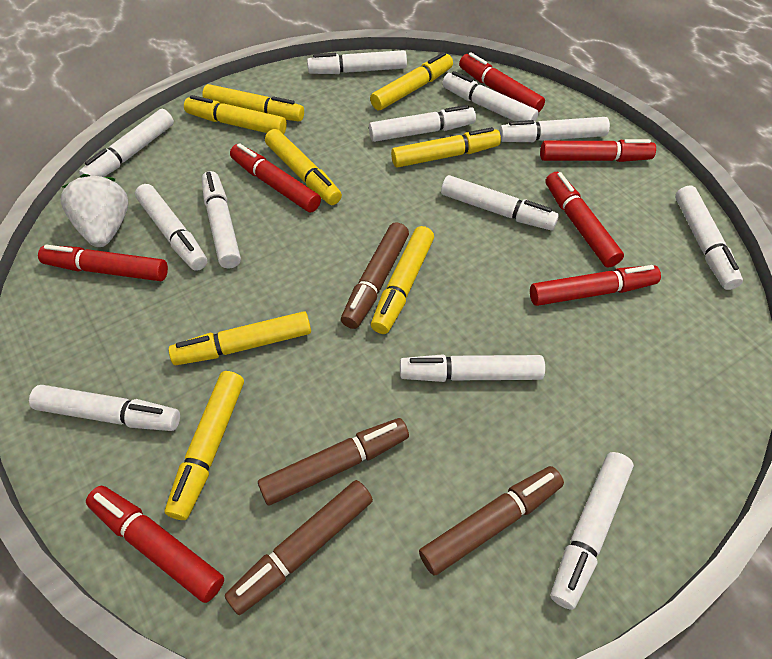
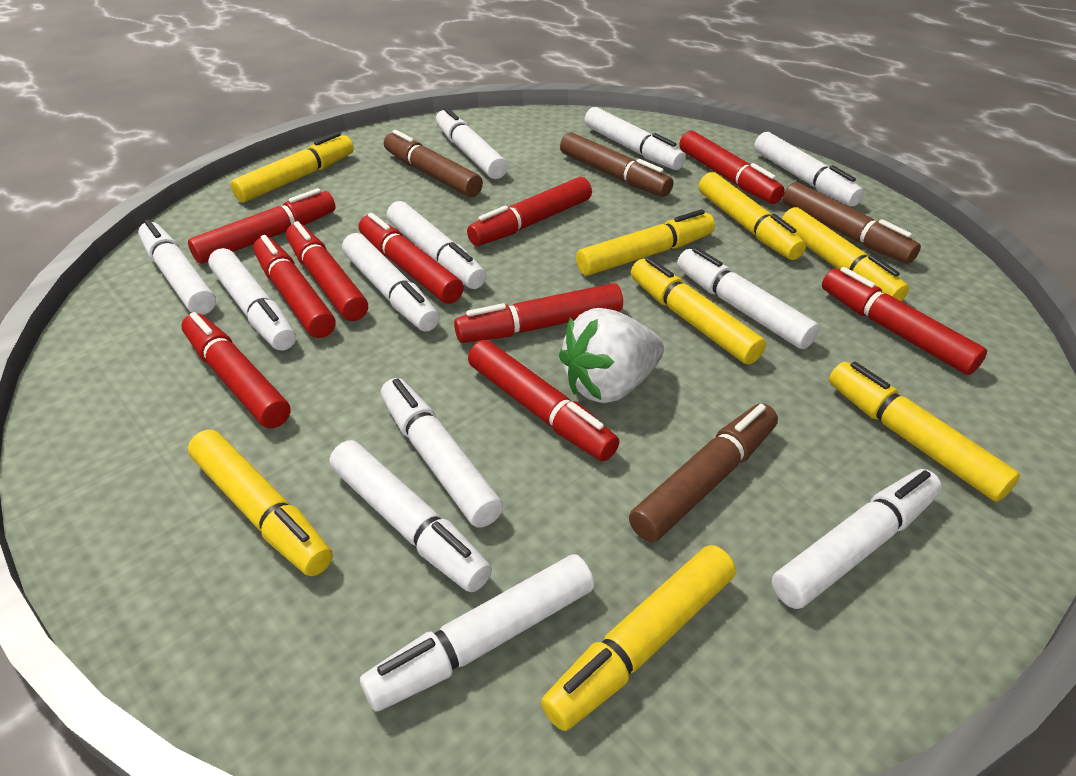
red marker: [38,244,168,281] [86,486,224,603] [230,143,321,212] [459,52,545,112] [530,265,661,306] [540,139,656,162] [545,172,624,268] = 7 -> [181,312,291,428] [188,188,335,264] [253,235,335,338] [286,221,368,321] [359,213,464,304] [454,283,623,343] [467,177,592,246] [468,340,619,461] [679,131,785,204] [822,267,987,375] = 10

